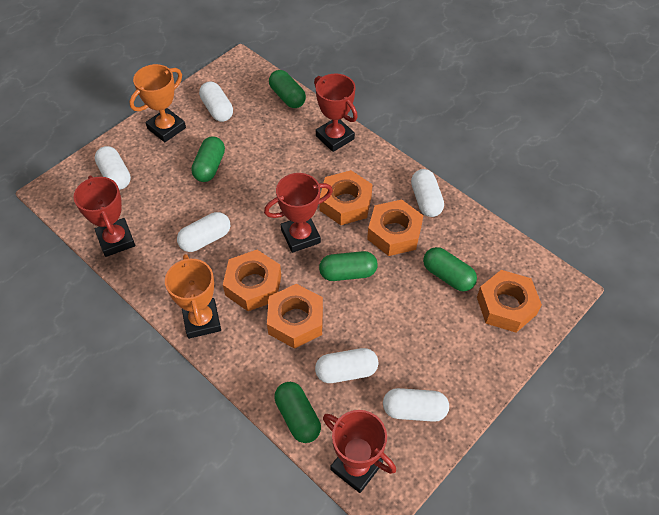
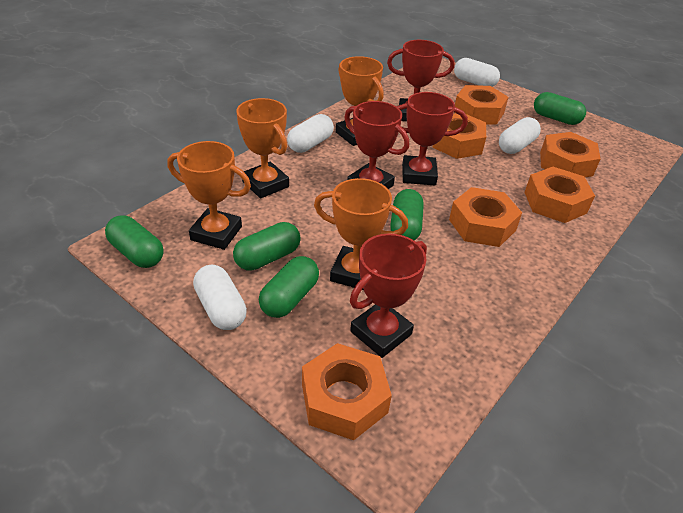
orange nut: [223,250,281,311] [267,284,323,349] [319,170,373,225] [367,200,423,256] [477,270,542,333] = 5 -> [302,343,392,440] [433,113,486,159] [449,187,522,247] [454,85,508,125] [524,167,595,223] [540,132,601,177] = 6
orange trophy: [129,64,186,142] [165,254,221,339] = 2 -> [167,141,251,250] [236,98,289,198] [314,178,408,290] [336,56,384,146] = 4
white capsule: [95,146,131,190] [177,212,230,252] [199,81,233,122] [315,348,379,383] [383,388,449,422] [411,169,444,217] = 6 -> [193,265,247,330] [287,114,334,153] [454,58,500,87] [499,117,541,154] = 4

